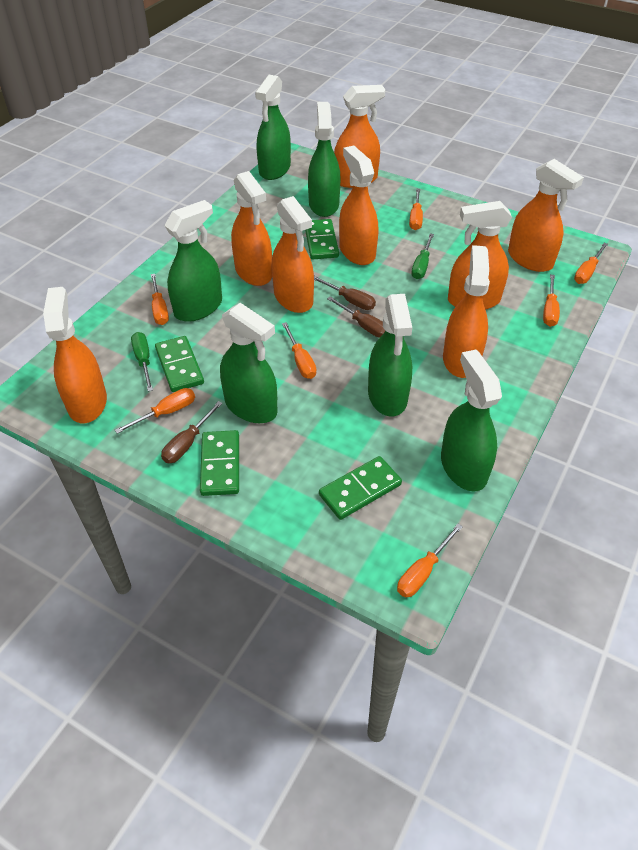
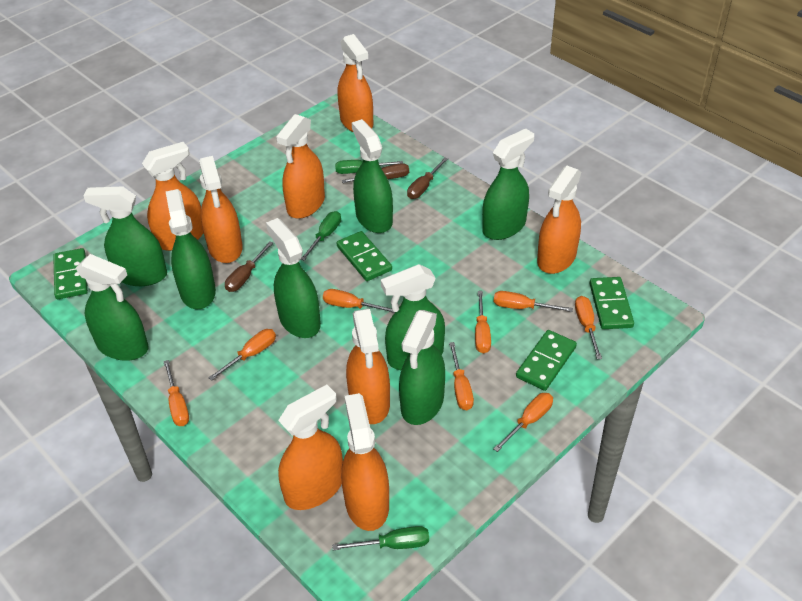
green screwdriver: [131,332,153,391] [411,234,434,279] = 2 -> [301,211,341,261] [332,526,429,550] [335,160,403,174] = 3
green spray bottle: [165,200,222,322] [220,303,277,423] [255,75,291,180] [308,102,341,217] [368,294,412,417] [441,350,502,492] = 6 -> [76,254,149,361] [84,186,167,286] [166,189,216,309] [266,218,321,338] [351,119,393,233] [381,264,445,370] [399,310,445,425] [482,129,534,240] = 8
orange screwdriver: [115,388,195,434] [151,274,169,325] [282,322,316,379] [397,524,463,597] [409,189,423,230] [543,274,560,327] [574,243,608,284] = 7 -> [163,360,189,426] [208,329,276,381] [323,289,395,313] [449,342,474,410] [475,291,491,354] [493,393,553,452] [494,291,573,312] [575,296,602,359] = 8

